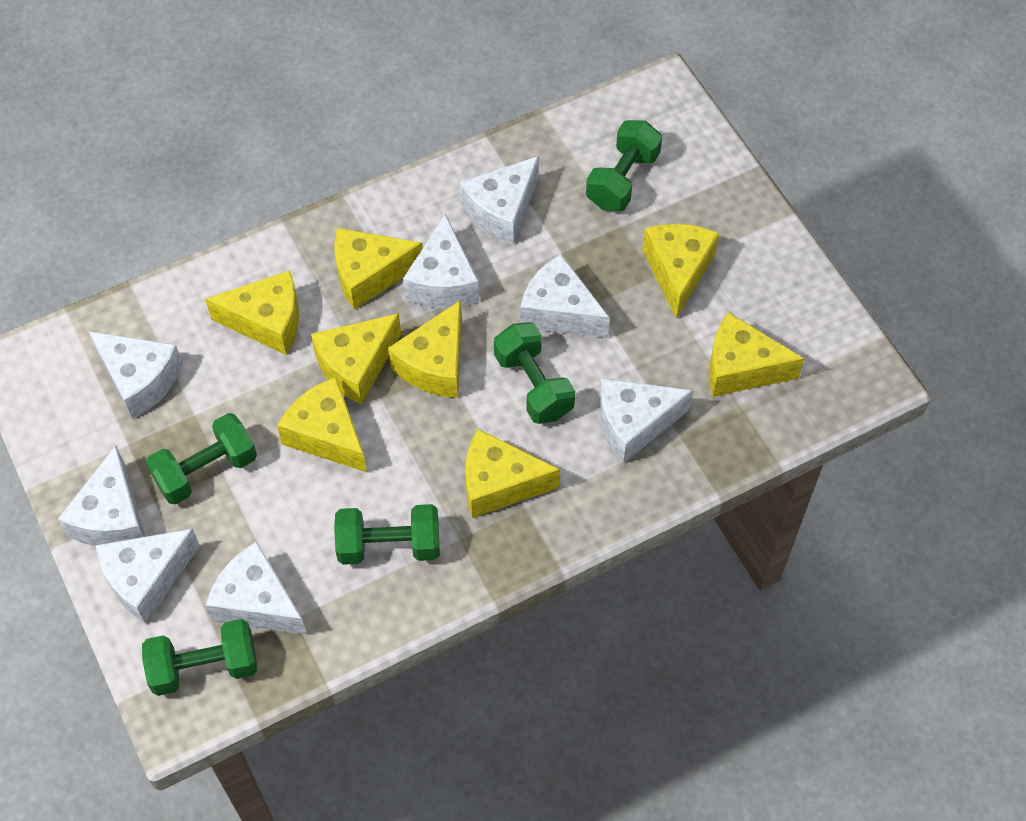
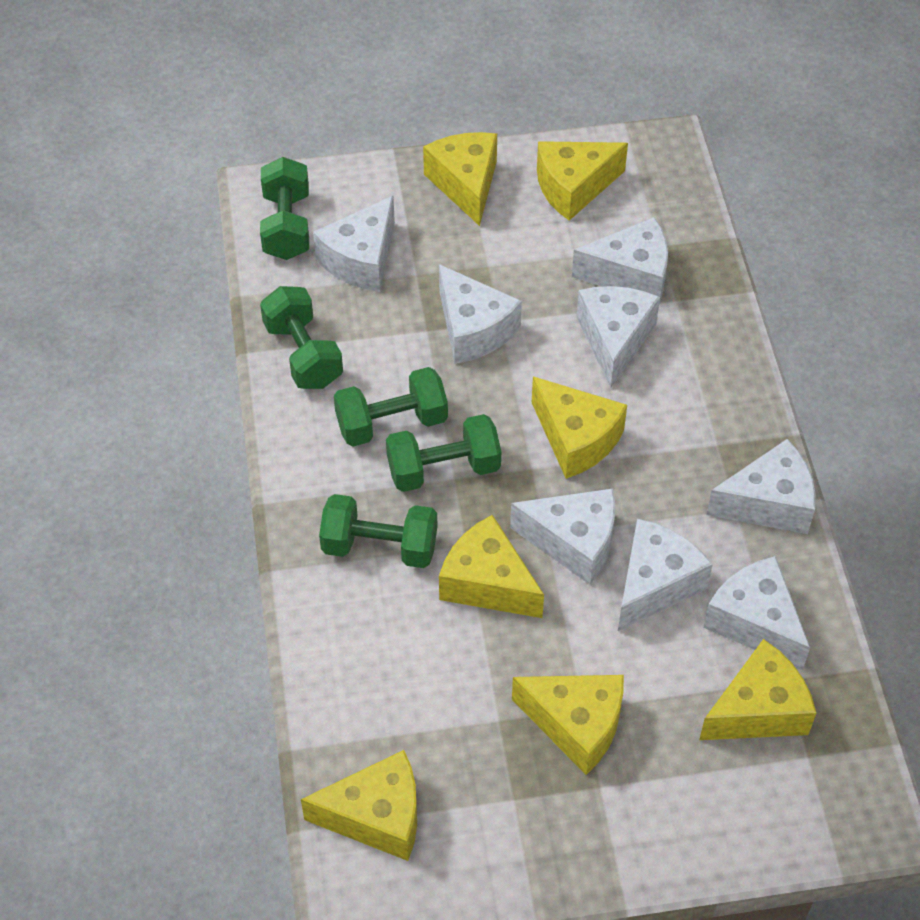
yellow cheese: [205,270,299,355] [277,377,367,472] [311,313,401,405] [335,228,423,310] [388,301,462,398] [465,429,560,518] [642,224,719,318] [709,312,804,397] = 8 -> [301,750,417,861] [423,132,497,226] [439,515,544,618] [512,675,624,775] [531,376,627,479] [537,141,628,221] [699,639,816,740] = 7

